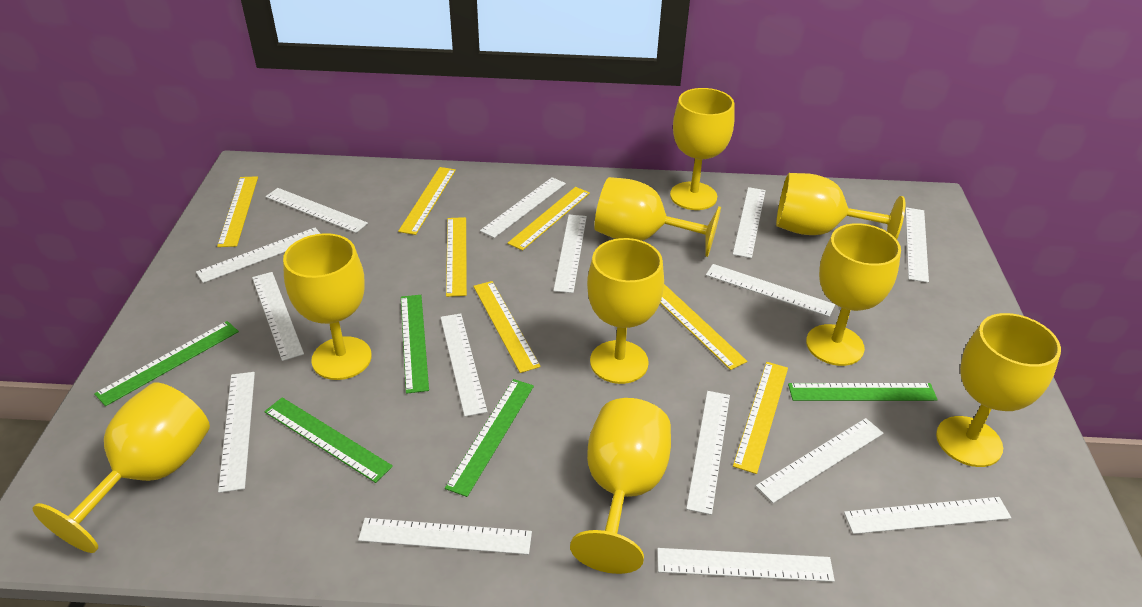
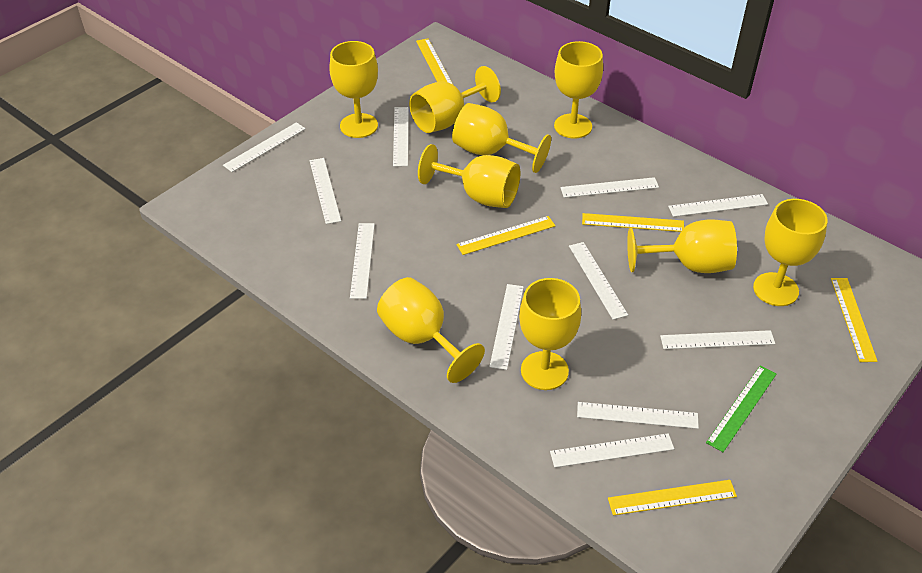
green ruler: [94,321,239,406] [264,397,393,483] [401,295,429,394] [445,379,534,497] [788,383,938,401] = 5 -> [706,365,776,452] = 1
white ruler: [196,228,321,283] [218,372,255,493] [252,272,304,361] [265,188,368,233] [358,518,532,555] [440,313,488,417] [480,177,566,238] [553,215,587,293] [657,548,835,582] [686,391,730,515] [706,264,835,317] [733,187,766,258] [756,418,884,503] [844,497,1011,534] [906,207,929,283] = 15 -> [223,122,306,172] [310,158,341,224] [350,223,375,299] [393,107,409,167] [489,284,524,370] [550,433,674,468] [560,177,659,198] [569,242,628,320] [577,402,699,429] [660,330,775,349] [668,194,768,217] = 11
yellow ruler: [217,176,258,247] [398,167,456,235] [446,217,467,297] [473,281,541,373] [507,187,590,251] [660,284,747,370] [733,362,788,474] = 7 -> [416,39,453,85] [456,216,555,255] [582,213,684,232] [608,480,737,515] [831,278,878,362] = 5

